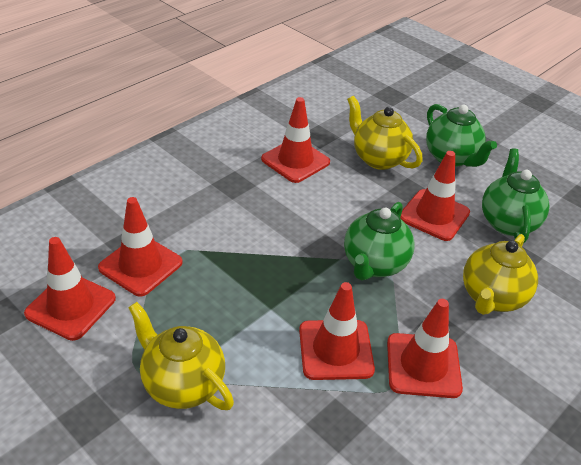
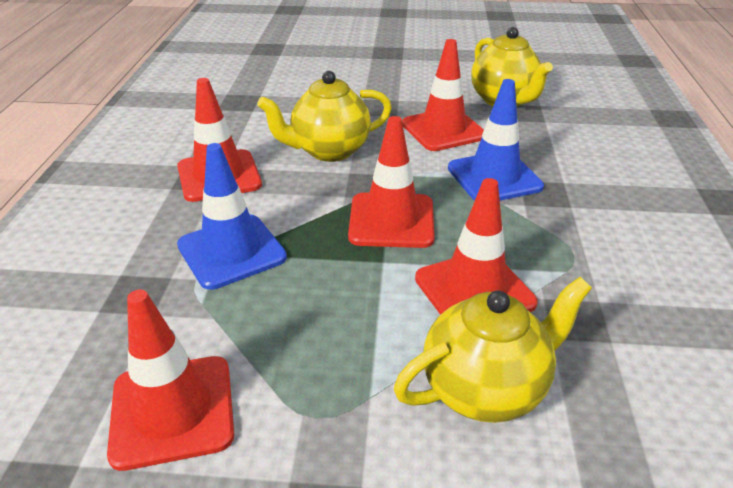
blue traffic cone: none = 0 -> [177,143,287,290] [448,79,544,201] = 2
green teapot: [344,202,414,281] [426,104,497,167] [482,149,549,243] = 3 -> none = 0
red traffic cone: [24,237,116,341] [98,197,183,296] [261,97,330,183] [299,282,375,380] [387,299,463,398] [400,151,470,241] = 6 -> [107,289,234,471] [177,78,262,202] [348,116,435,248] [402,39,484,151] [415,178,538,315] = 5

